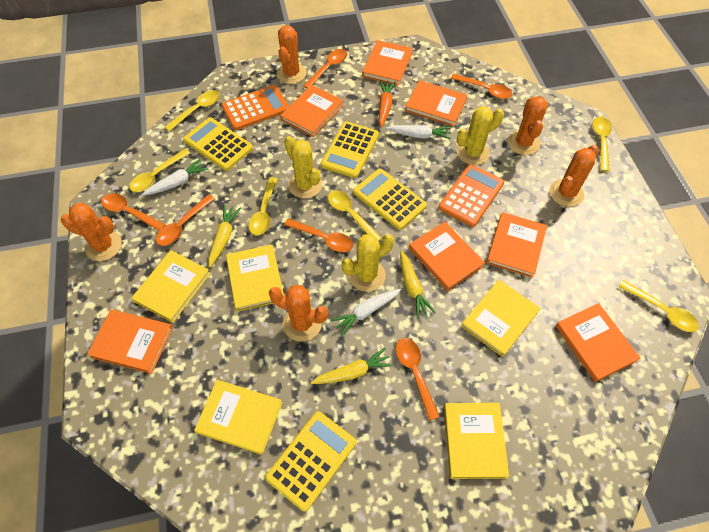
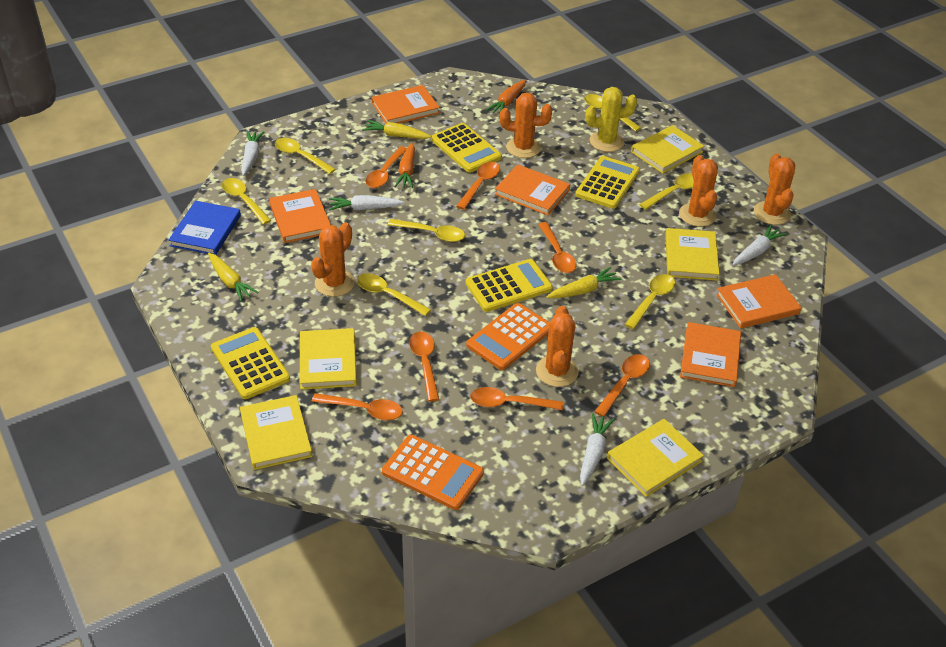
blue book: none = 0 -> [168,201,241,255] = 1
orange book: [87,309,173,374] [280,85,344,137] [362,40,413,86] [405,80,467,126] [409,222,485,291] [486,212,547,278] [556,303,640,382] = 7 -> [269,189,331,243] [372,85,440,124] [495,164,570,215] [680,322,741,387] [716,274,802,329] = 5
orange carrot: [379,81,395,127] = 1 -> [394,143,415,188] [486,80,526,113] = 2
orange spoon: [101,193,166,231] [156,194,215,246] [284,218,354,252] [303,49,347,89] [396,338,440,421] [450,73,512,99] = 6 -> [312,393,403,420] [365,146,407,188] [409,331,439,402] [456,162,500,210] [470,387,563,410] [538,222,576,273] [594,354,650,417] = 7
white carrot: [142,158,209,196] [330,289,401,336] [386,125,451,140] = 3 -> [241,131,264,176] [329,195,404,211] [580,413,614,486] [733,225,787,266] = 4
yellow cactus: [284,136,322,199] [342,234,394,292] [457,106,504,165] = 3 -> [585,87,637,152] = 1
yellow spoon: [129,149,190,192] [165,90,220,132] [248,177,278,235] [328,190,382,241] [593,116,612,172] [619,280,699,332] = 6 -> [222,178,271,225] [275,138,336,174] [357,274,431,316] [388,219,465,242] [584,94,641,132] [625,274,675,329] [639,173,694,210] = 7

